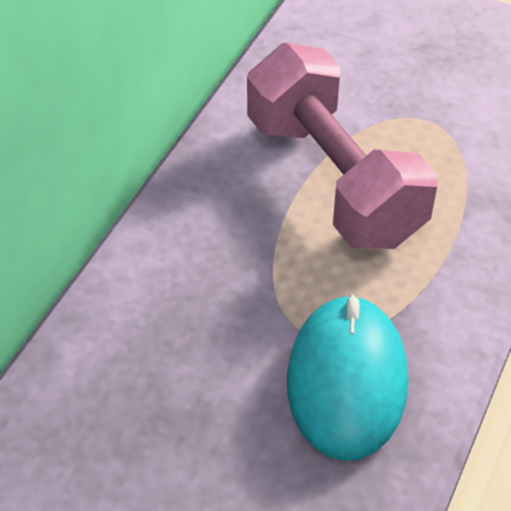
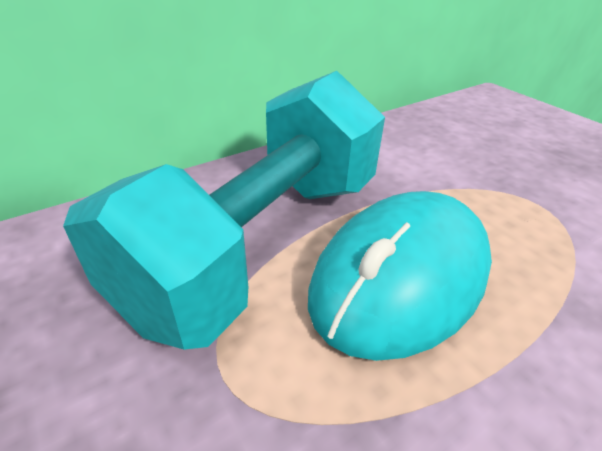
pink dumbbell: [247,43,438,249] = 1 -> none = 0
turquoise dumbbell: none = 0 -> [63,71,385,350] = 1

